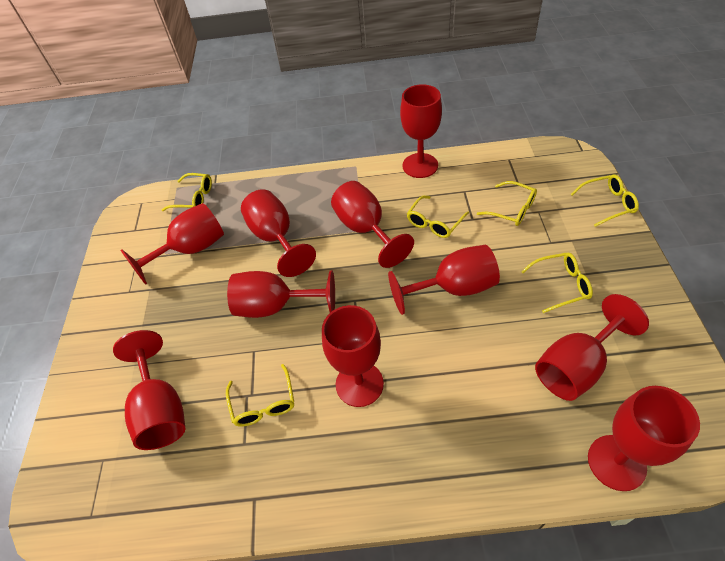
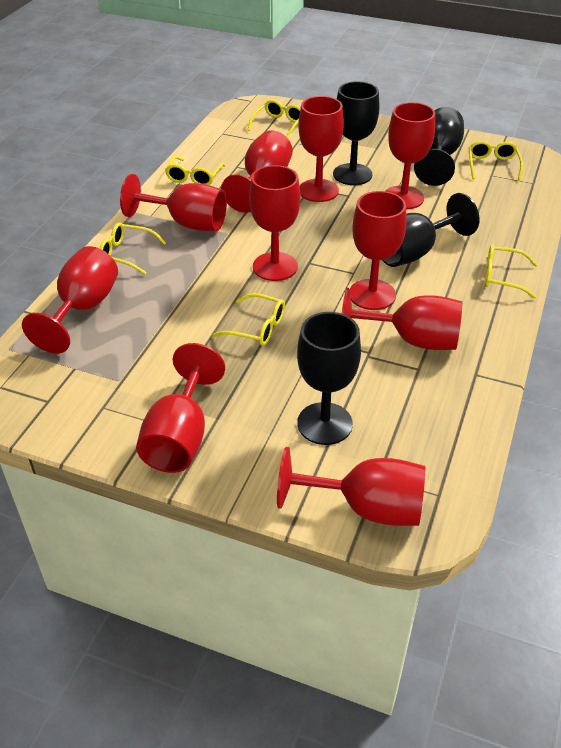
black goblet: none = 0 -> [297,312,361,445] [333,81,380,185] [382,193,479,267] [414,107,464,186] = 4

